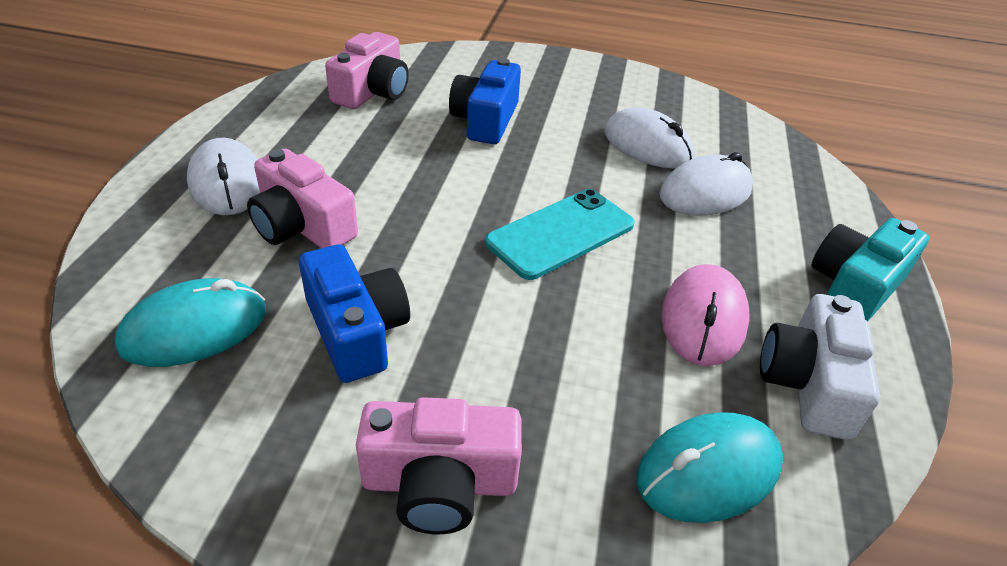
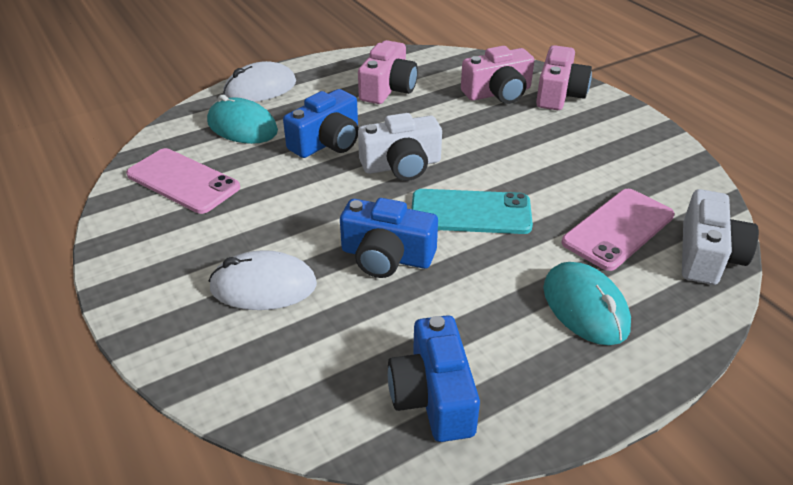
blue camera: [299,244,410,383] [449,58,521,144] = 2 -> [283,89,358,158] [340,198,438,278] [388,315,480,442] = 3
pink mouse: [661,264,750,366] = 1 -> none = 0
pink phone: none = 0 -> [126,148,240,214] [562,189,674,271] = 2
turquoise camera: [812,218,929,322] = 1 -> none = 0
white camera: [760,294,880,440] = 1 -> [358,113,442,181] [682,189,759,285] = 2
white mouse: [187,138,260,215] [604,108,694,168] [659,152,753,216] = 3 -> [209,250,317,310] [223,61,296,102] = 2

